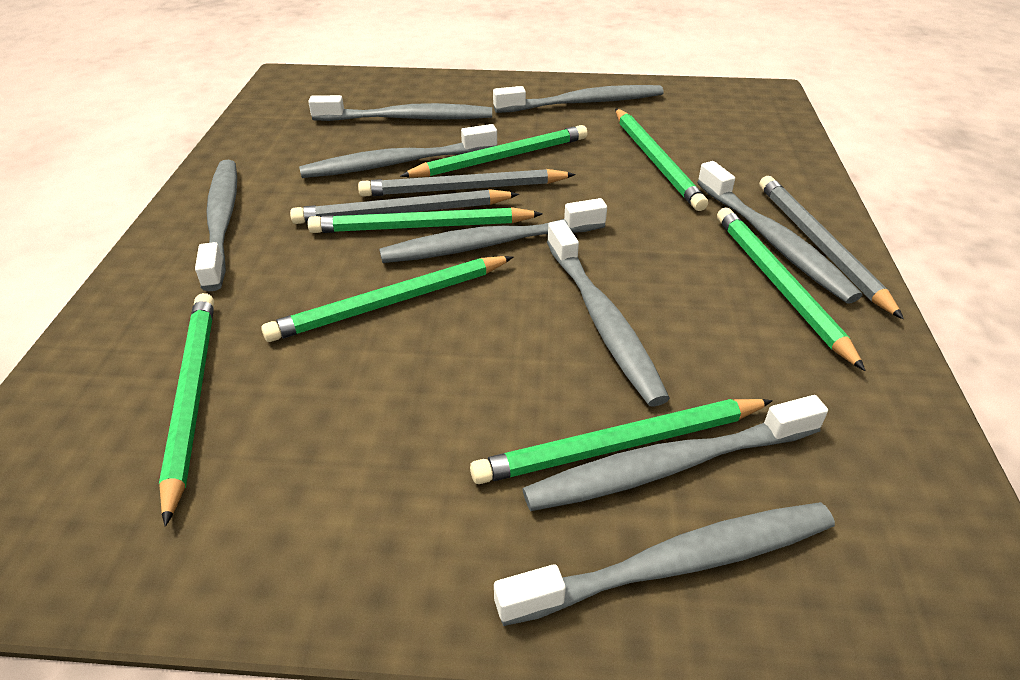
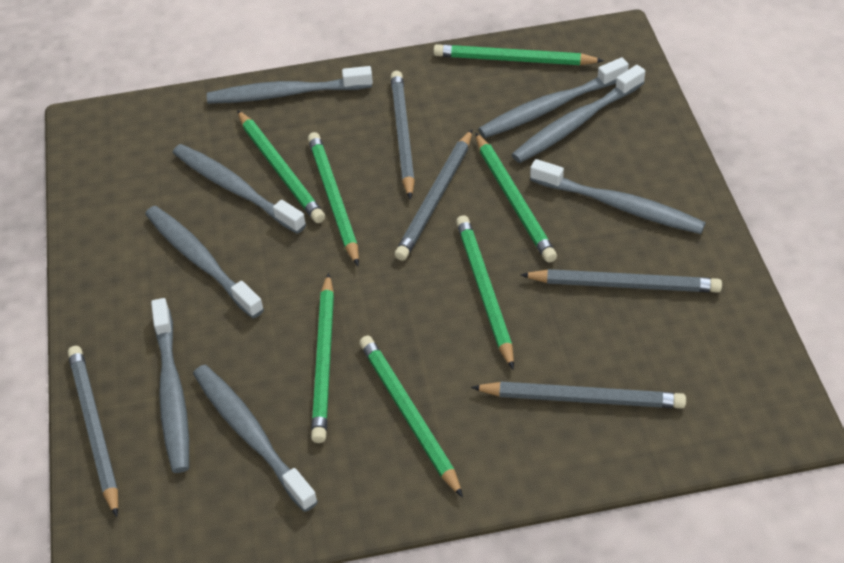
grey pencil: [290,189,519,224] [358,169,576,197] [759,176,904,319] = 3 -> [68,346,118,517] [391,71,415,200] [395,129,472,261] [471,382,686,408] [521,269,722,292] = 5
grey toothbrush: [195,160,237,291] [299,124,497,178] [308,95,492,121] [379,198,607,263] [493,85,663,113] [494,502,835,626] [522,395,828,511] [547,220,670,407] [697,161,862,304] = 9 -> [145,206,264,318] [151,298,189,473] [173,144,306,234] [193,365,318,512] [207,66,373,104] [478,57,629,138] [511,65,645,163] [530,159,706,234] = 8

